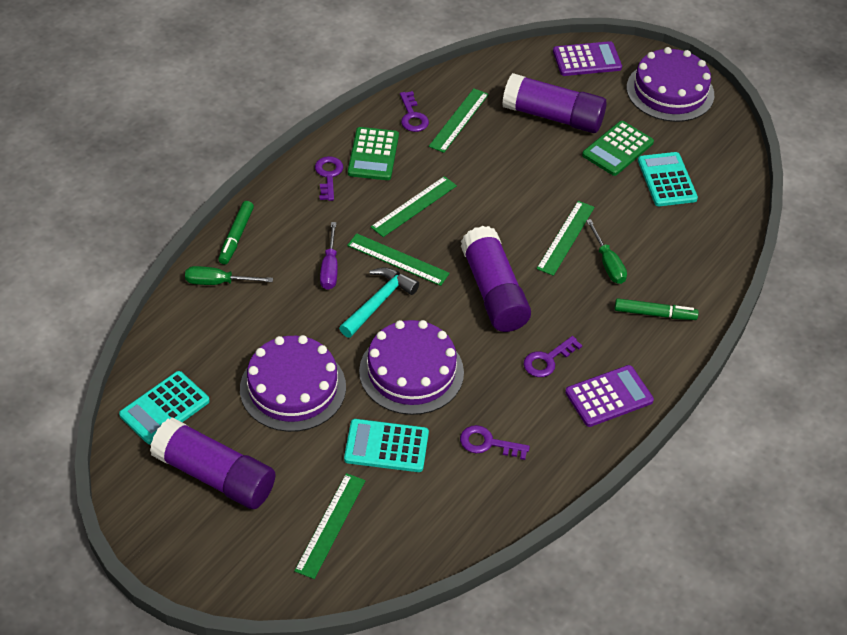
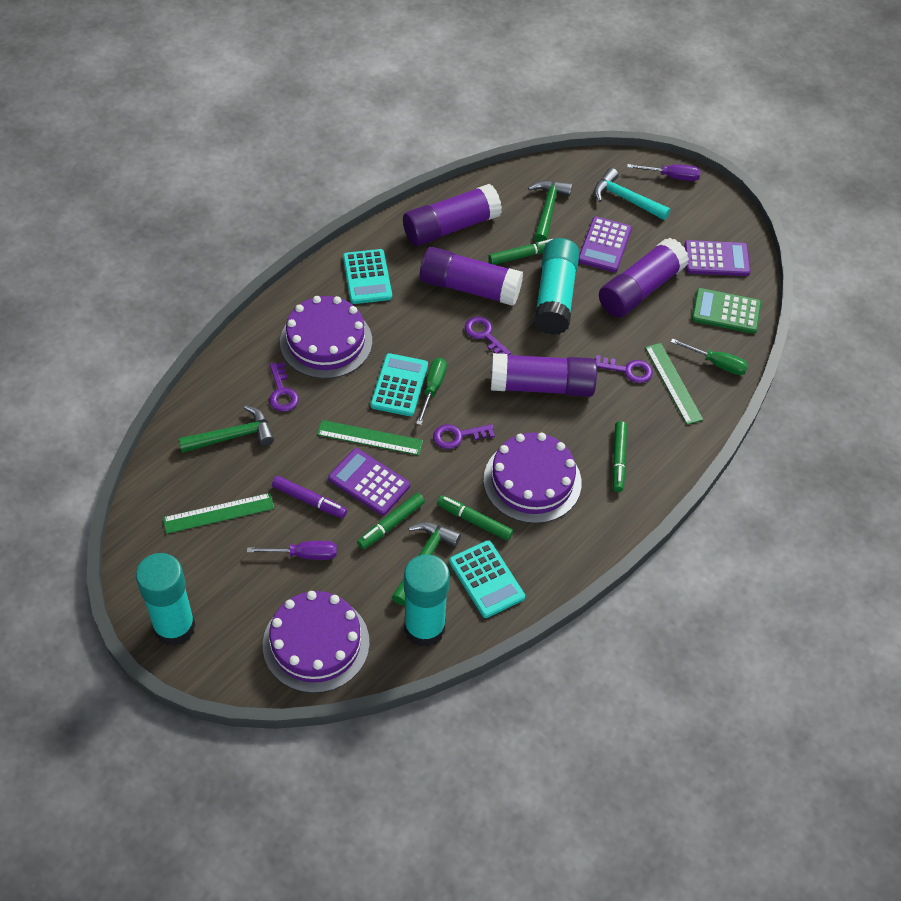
green calculator: [348,127,399,180] [582,121,654,176] = 2 -> [692,288,761,334] = 1
green hammer: none = 0 -> [178,405,274,453] [392,522,461,605] [528,180,572,242] = 3
green marker: [218,201,254,264] [615,298,699,320] = 2 -> [357,493,425,549] [437,495,513,541] [488,239,553,265] [612,421,627,492] = 4
green ruler: [294,473,366,579] [347,233,450,286] [371,176,457,237] [429,88,489,153] [537,201,595,276] = 5 -> [163,493,274,534] [317,420,423,455] [645,343,703,425] = 3
purple calculator: [553,41,622,76] [565,365,654,427] = 2 -> [328,448,410,515] [578,217,632,272] [684,240,751,276] = 3
purple glue stick: [150,417,276,509] [461,226,531,332] [502,73,607,133] = 3 -> [403,184,502,246] [420,247,523,306] [491,353,597,397] [599,238,689,318] = 4
purple marker: none = 0 -> [272,476,347,518] = 1
purple screwdriver: [320,222,338,290] = 1 -> [247,541,337,560] [627,164,701,181] = 2
turquoise glue stick: none = 0 -> [136,553,196,646] [404,554,450,647] [534,238,580,335] = 3

